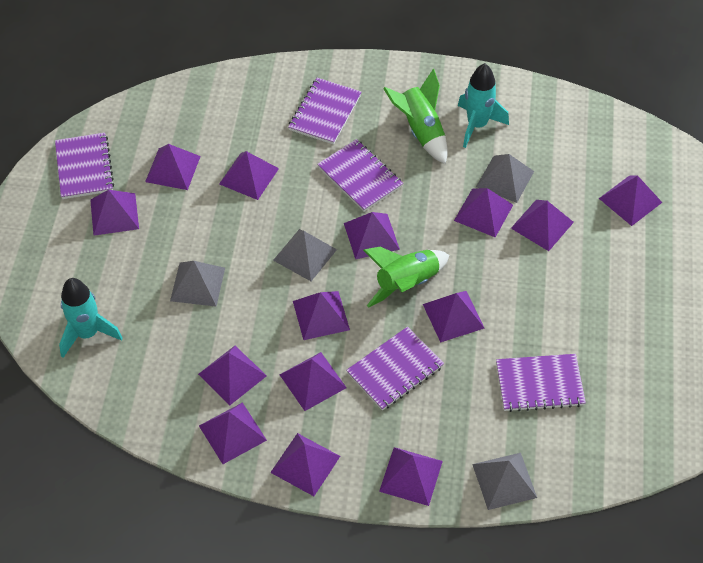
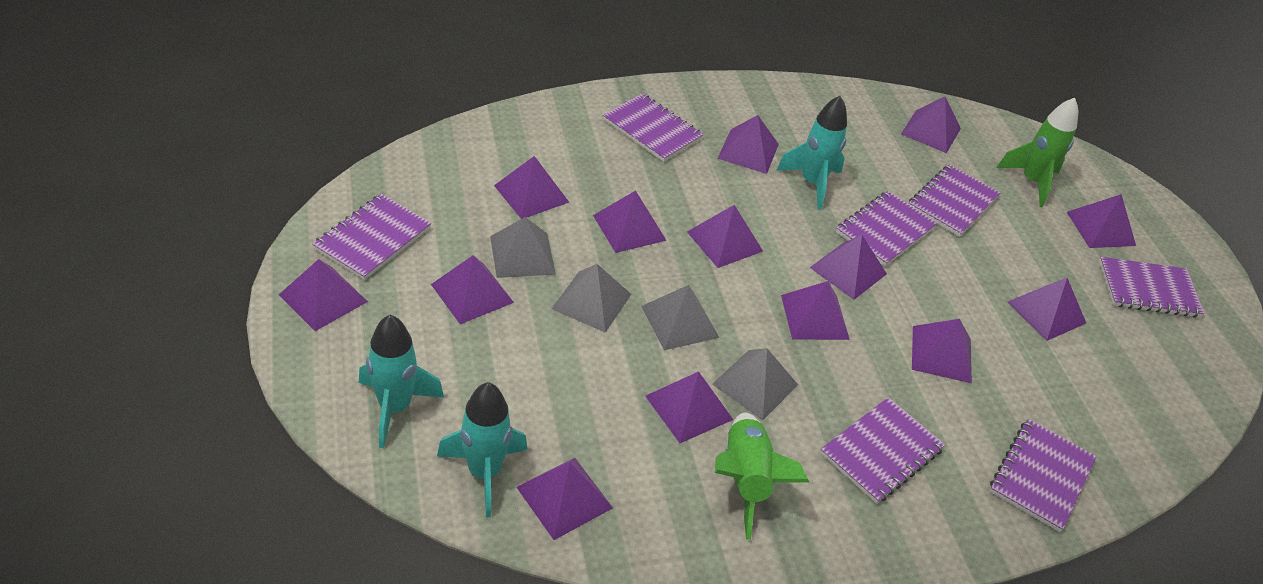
purple notebook: [55,132,114,199] [288,78,361,144] [317,139,403,212] [346,327,444,411] [496,354,586,412] = 5 -> [312,194,431,280] [603,93,703,162] [820,397,945,504] [836,191,937,266] [909,164,1000,237] [990,419,1096,532] [1099,257,1205,318] = 7
turquoise rocket: [59,278,123,358] [458,63,509,148] = 2 -> [359,314,444,448] [437,382,527,518] [777,96,847,210] = 3

